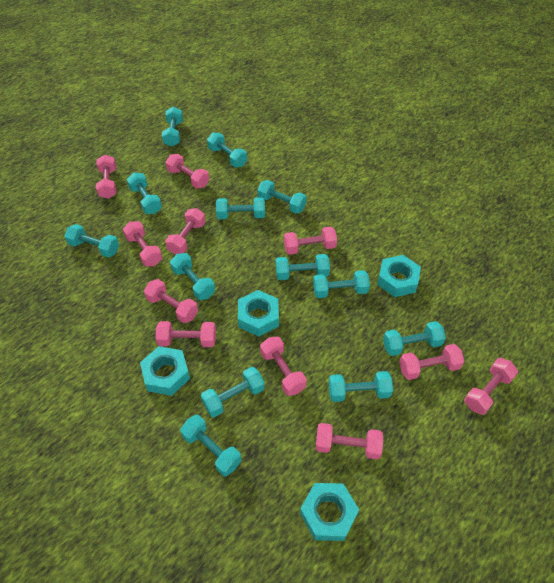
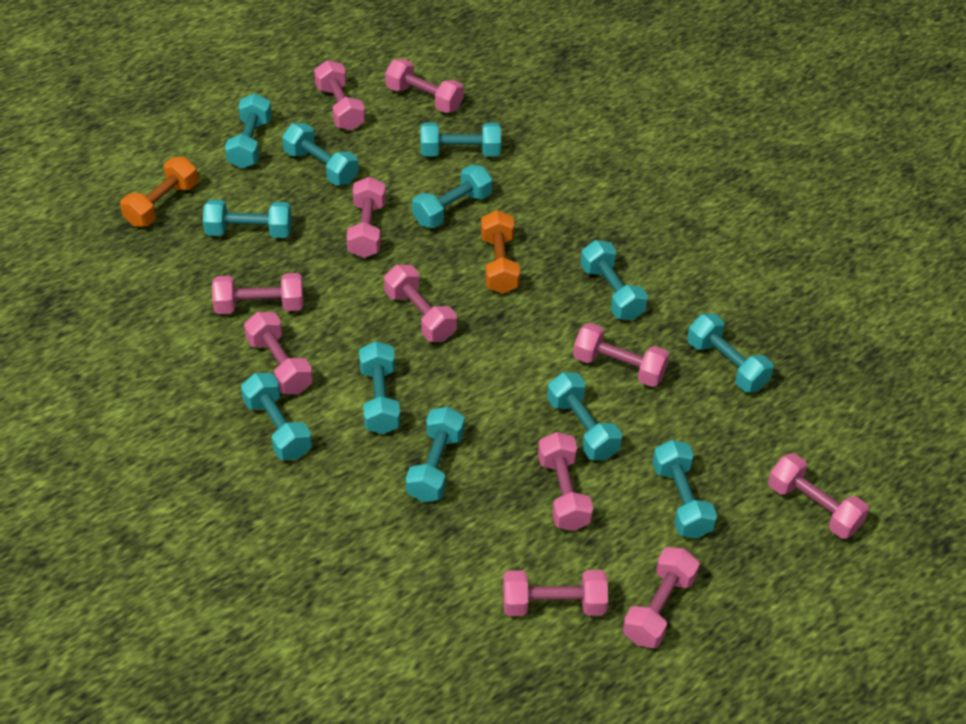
orange dumbbell: none = 0 -> [120,157,198,227] [481,210,520,294] = 2
turquoise dumbbell: [64,224,119,258] [127,172,162,214] [162,107,183,147] [170,253,215,300] [180,415,242,476] [201,367,265,417] [207,133,247,167] [216,197,265,219] [257,180,307,214] [276,254,330,280] [313,270,370,298] [328,371,393,402] [383,321,446,356] = 13 -> [203,200,292,238] [225,93,272,169] [241,373,312,460] [282,123,358,185] [359,341,400,434] [406,407,465,502] [412,165,493,228] [421,123,501,157] [547,372,622,460] [580,240,648,320] [652,440,717,539] [687,313,774,392] = 12
turquoise nut: [140,346,190,396] [238,290,279,337] [300,483,359,541] [377,255,421,297] = 4 -> none = 0

